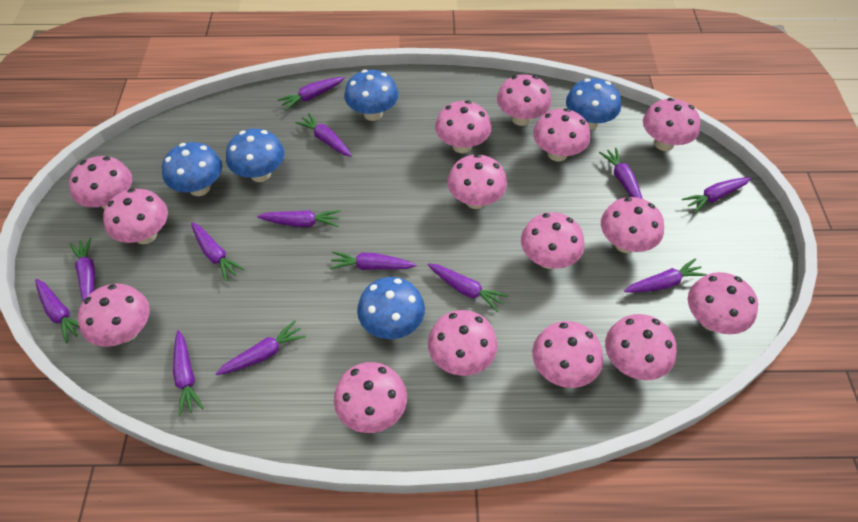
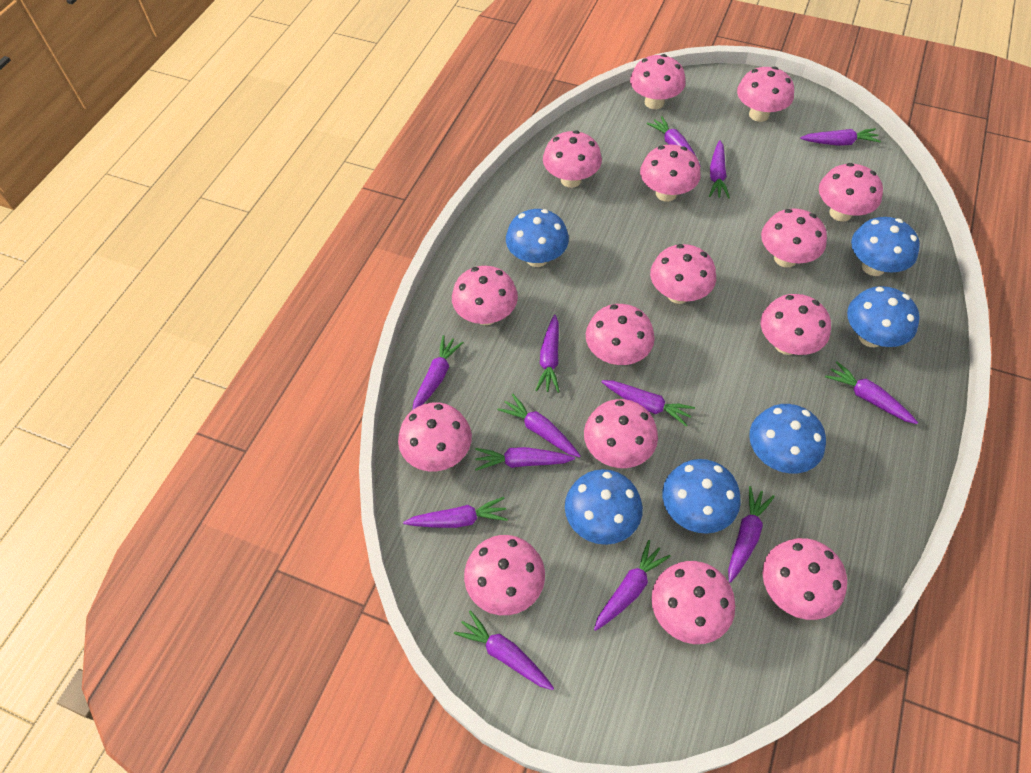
blue mushroom: [162,142,222,196] [226,129,285,182] [344,70,399,121] [357,277,425,339] [566,78,621,130] = 5 -> [506,209,569,267] [565,469,643,545] [663,459,741,534] [749,404,826,474] [847,286,920,347] [851,217,920,276] = 6

